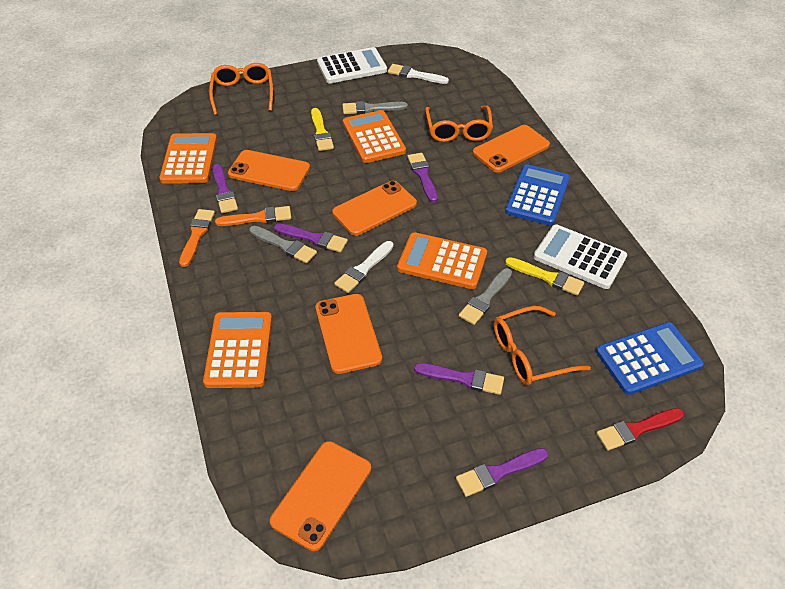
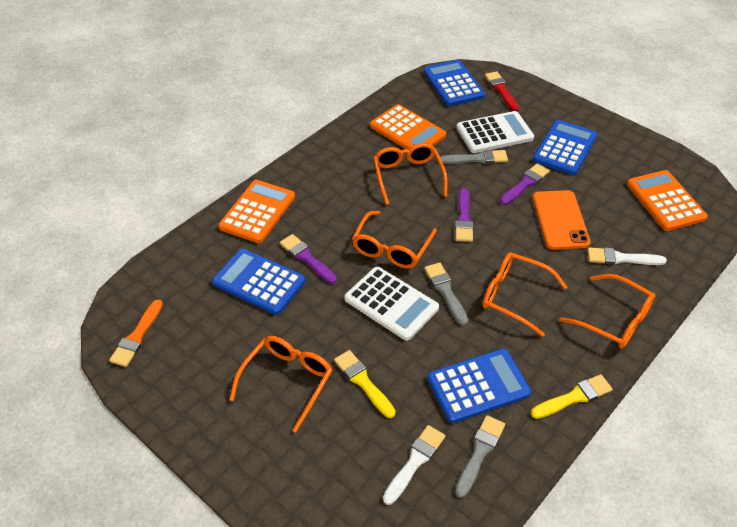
blue calculator: [505,164,570,226] [596,322,704,395] = 2 -> [212,249,306,315] [424,60,485,106] [427,349,531,423] [533,120,597,175] = 4
orange brush: [179,209,215,267] [215,206,291,226] = 2 -> [109,300,163,367] = 1
orange calculator: [159,133,217,184] [203,312,272,388] [343,110,406,163] [397,232,487,289] = 4 -> [218,180,295,243] [370,104,446,150] [627,170,708,231] = 3
orange glasses: [209,63,273,115] [425,105,493,142] [494,306,591,385] = 3 -> [229,336,332,432] [352,211,437,268] [373,143,448,205] [482,252,567,337] [559,274,655,349] = 5
orange phone: [228,150,310,191] [270,441,371,551] [315,294,382,374] [332,181,417,236] [473,125,550,172] = 5 -> [533,190,591,250] = 1
purple brush: [212,164,238,213] [274,224,348,253] [407,153,438,202] [414,363,504,395] [456,448,548,497] = 5 -> [280,234,337,284] [455,188,473,242] [500,163,550,205] = 3

